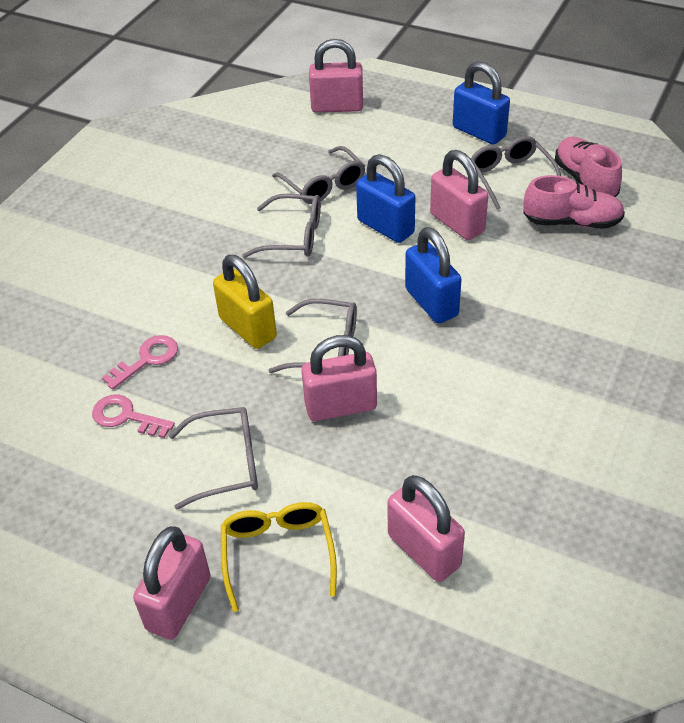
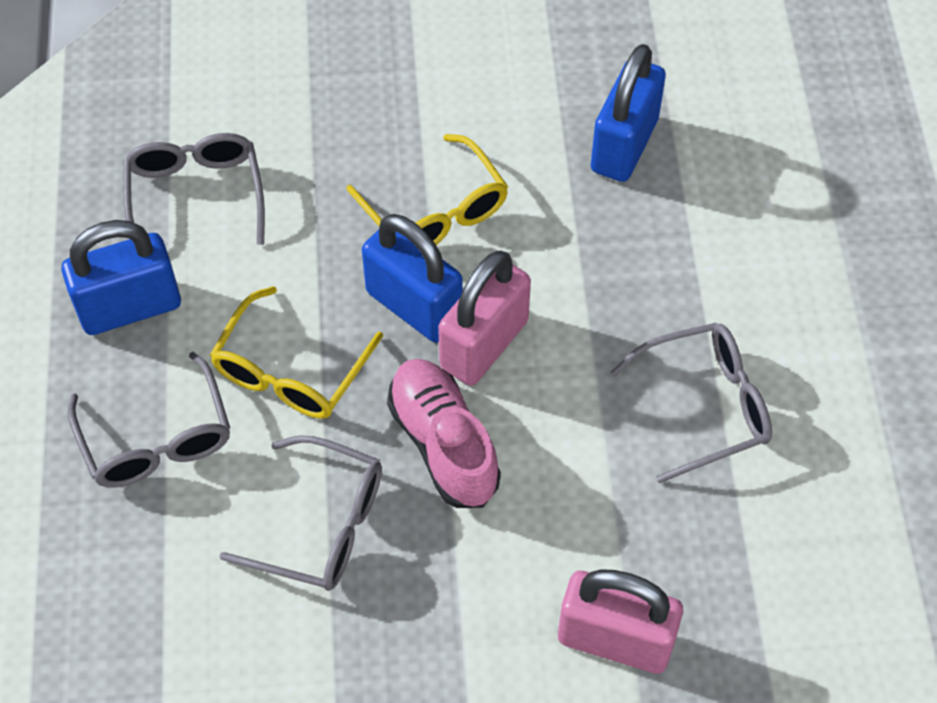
grey glasses: [169,407,258,510] [242,194,321,258] [268,299,357,373] [272,146,365,204] [471,136,561,210] = 5 -> [68,352,230,488] [123,133,265,245] [220,435,382,591] [611,323,772,483] = 4
pink key: [92,394,175,438] [102,335,178,390] = 2 -> none = 0
pink padlock: [133,526,210,640] [301,335,377,421] [309,39,363,113] [388,475,465,582] [430,150,488,240] = 5 -> [438,251,531,386] [558,569,683,674] = 2
pink shoe: [523,175,625,229] [555,137,622,197] = 2 -> [387,359,501,508] = 1
yellow glasses: [221,502,337,612] = 1 -> [210,286,383,419] [346,134,508,245] = 2
yellow padlock: [213,255,277,349] = 1 -> none = 0

